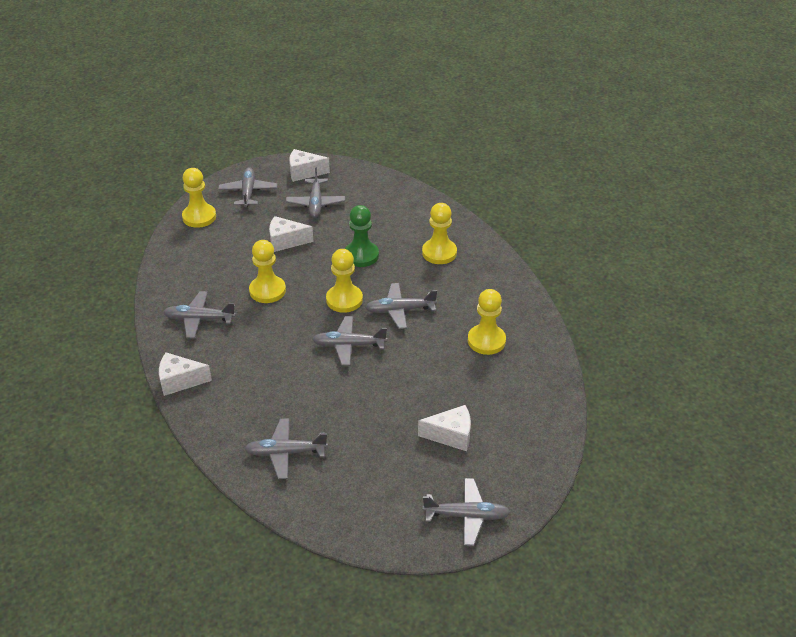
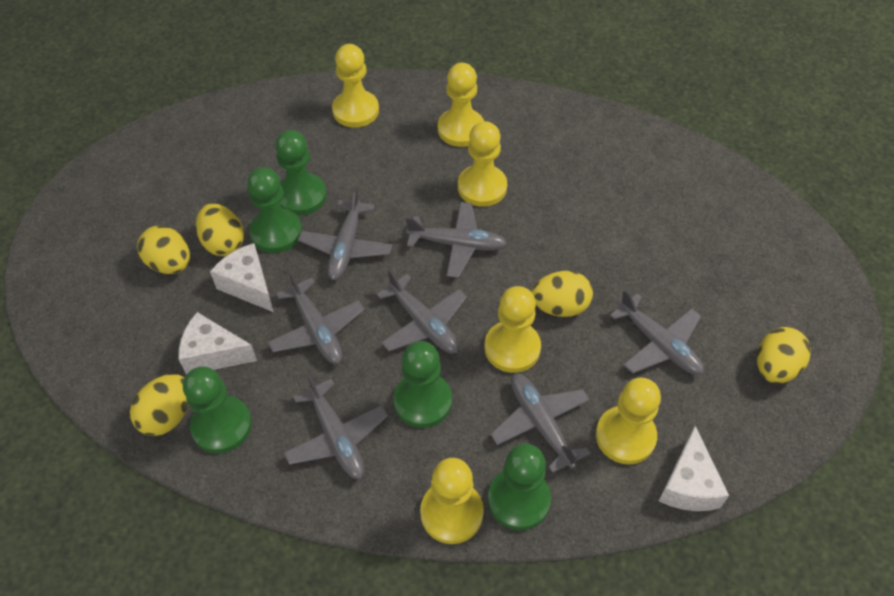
green pawn: [345,205,379,267] = 1 -> [183,366,252,453] [247,167,302,253] [275,130,327,215] [394,341,452,428] [488,444,551,530] = 5
white cheese: [159,352,212,396] [269,216,314,252] [289,149,330,182] [418,405,471,451] = 4 -> [178,312,257,374] [210,243,274,312] [659,426,729,511] = 3
yellow egg: none = 0 -> [130,374,189,436] [137,226,190,274] [196,203,244,256] [531,271,593,317] [757,327,811,383] = 5
yellow pawn: [182,168,216,228] [249,240,286,303] [326,249,363,313] [422,203,457,264] [468,289,506,355] = 5 -> [332,44,379,128] [420,458,484,544] [438,63,484,147] [458,121,507,207] [485,286,541,373] [596,378,661,465] = 6

